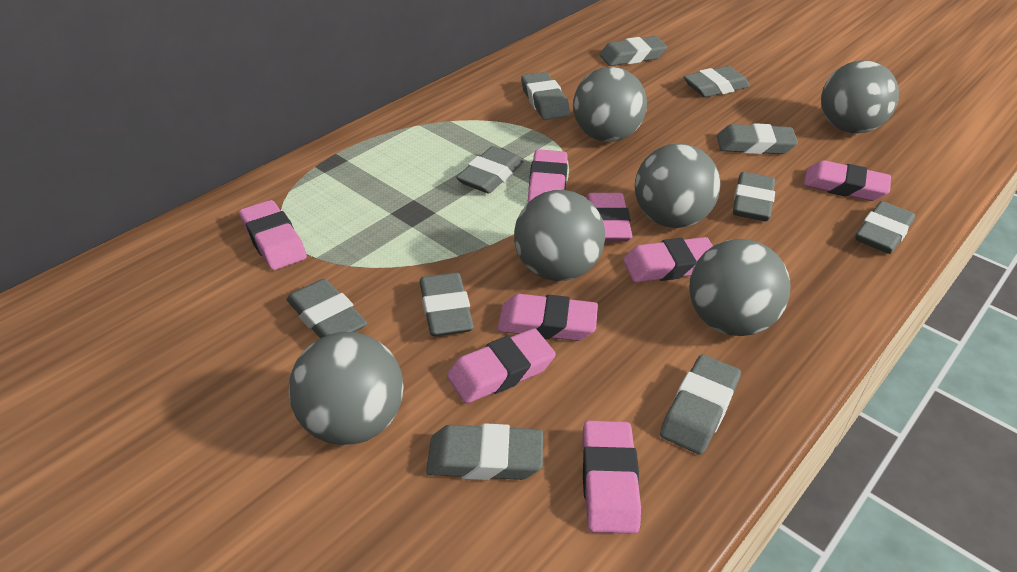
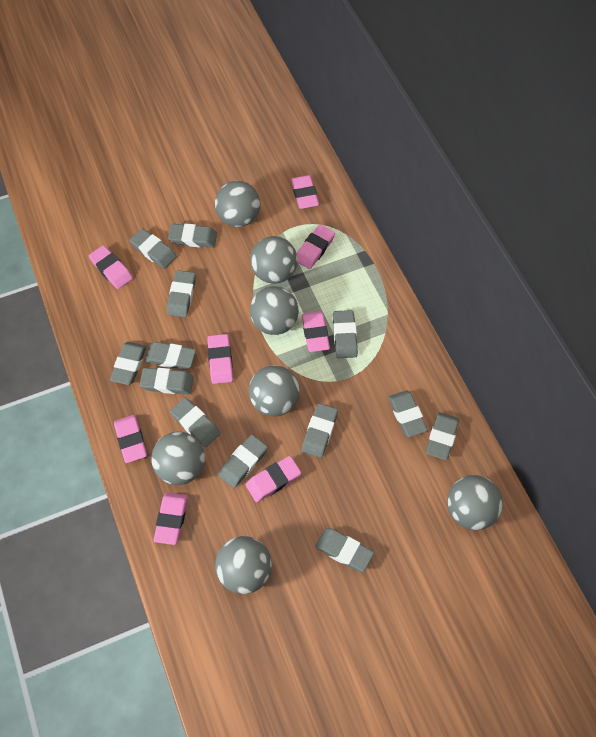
grey ball: [288,332,404,445] [514,190,605,281] [573,67,647,142] [635,144,721,228] [689,239,791,336] [821,60,899,133] = 6 -> [151,432,205,485] [215,181,261,227] [215,536,272,594] [249,365,300,417] [250,236,297,284] [250,286,299,335] [447,475,503,530] = 7
grey eraser: [286,279,367,338] [419,273,474,336] [426,423,543,480] [456,146,524,193] [521,72,570,120] [599,36,667,66] [660,355,741,455] [683,66,750,97] [717,123,798,154] [733,172,775,221] [855,201,915,254] = 11 -> [110,342,147,385] [129,228,177,269] [140,368,194,394] [144,342,196,370] [167,270,196,317] [168,224,217,248] [170,398,220,447] [218,435,268,488] [302,403,338,458] [315,528,374,572] [333,310,358,358] [388,391,428,437] [426,412,459,460] = 13

